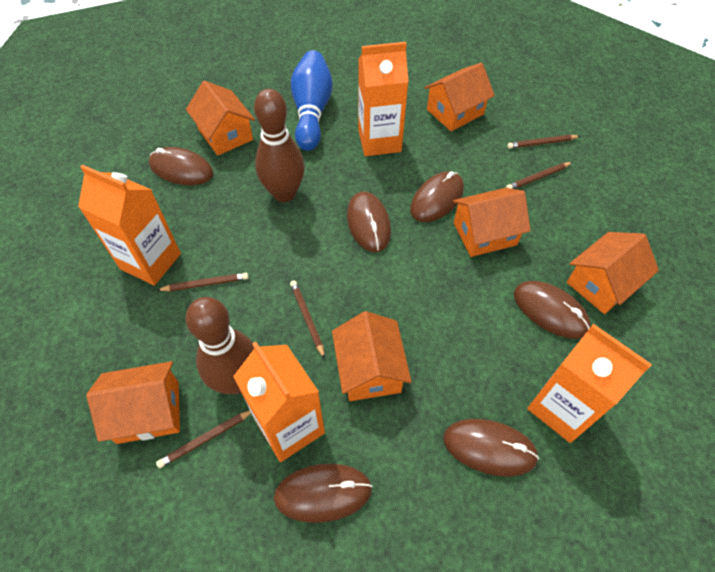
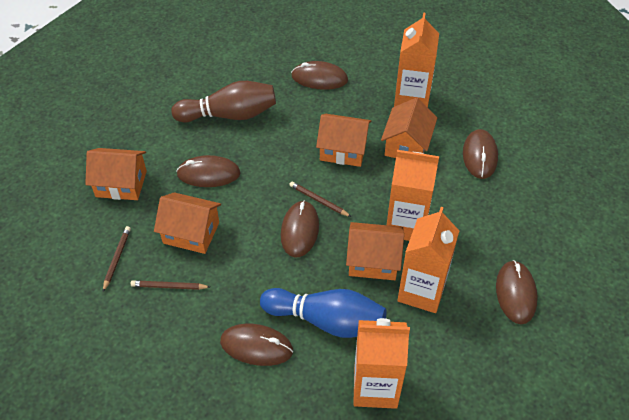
brown bowling pin: [186,297,254,394] [254,89,305,202] = 2 -> [171,81,276,123] = 1
brown pencil: [156,410,251,468] [157,273,248,291] [290,281,325,359] [506,162,573,189] [507,135,580,149] = 5 -> [103,226,131,292] [131,280,210,290] [289,181,351,217] = 3
orange house: [86,361,180,444] [186,81,255,156] [332,311,412,401] [424,63,495,131] [453,188,531,257] [567,232,659,314] = 6 -> [85,148,147,200] [154,192,221,254] [316,114,371,167] [346,222,404,280] [381,97,437,158] = 5

